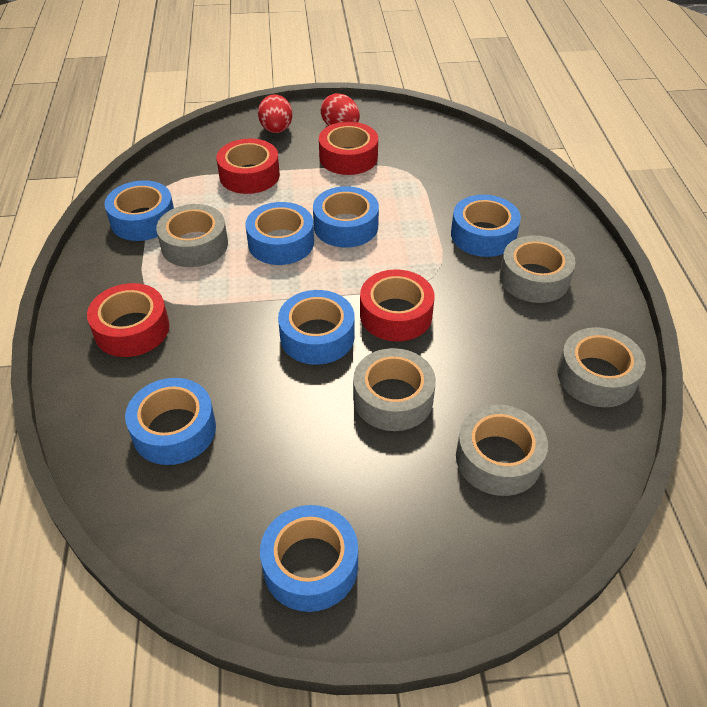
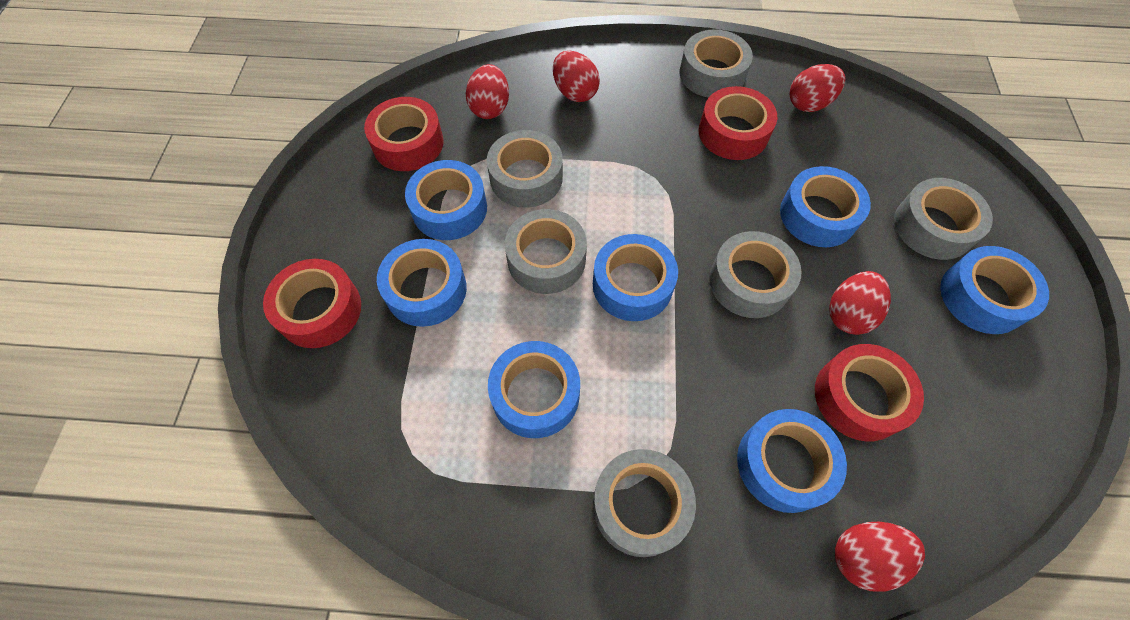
grey tape: [156,204,228,267] [353,348,436,431] [456,405,548,496] [500,235,575,303] [557,327,646,407] = 5 -> [487,130,563,208] [505,209,587,294] [593,449,696,557] [680,29,753,98] [709,231,802,318] [894,178,993,260] = 6
red egg: [258,94,293,133] [321,93,360,126] = 2 -> [466,64,509,119] [553,51,600,102] [790,64,845,112] [829,271,891,335] [835,522,925,591] = 5

